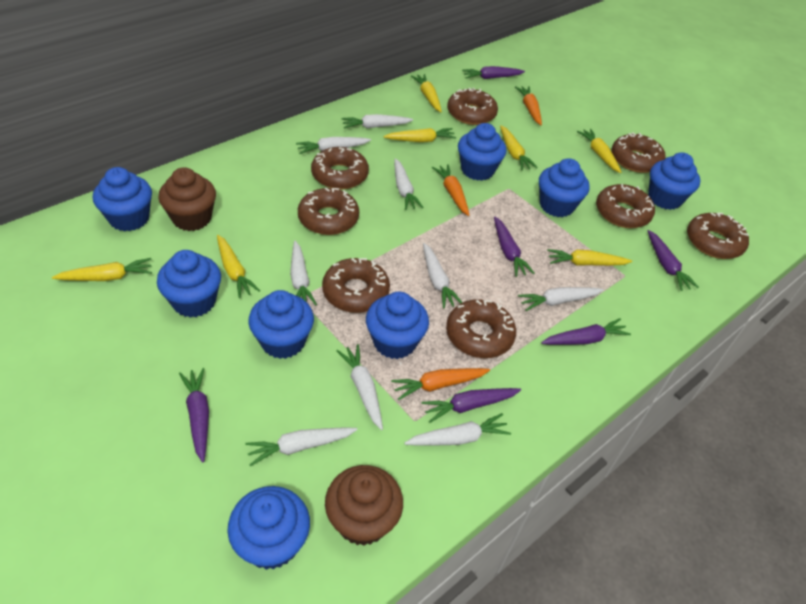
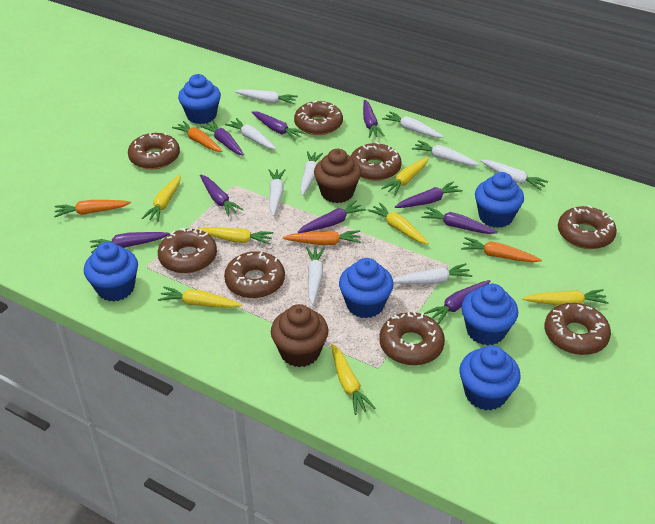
blue cupcake: [93,167,152,232] [157,250,221,318] [228,486,310,570] [248,290,314,359] [366,292,429,359] [458,123,506,181] [539,158,590,217] [648,152,700,210] = 8 -> [84,242,138,302] [178,74,221,124] [339,258,394,318] [460,345,521,411] [461,284,518,345] [475,172,524,228] = 6
orange carrot: [391,368,490,400] [432,164,470,216] [515,86,542,125] = 3 -> [54,200,131,217] [172,121,223,152] [282,230,361,245] [461,237,542,262] = 4
purple carrot: [179,368,209,462] [422,388,521,423] [462,66,525,79] [494,217,535,277] [541,318,631,345] [648,230,699,291] = 6 -> [90,232,170,253] [200,121,244,156] [200,174,243,217] [251,111,305,140] [298,201,366,233] [363,100,385,138] [395,181,463,208] [421,207,498,234] [424,280,490,324] = 9

